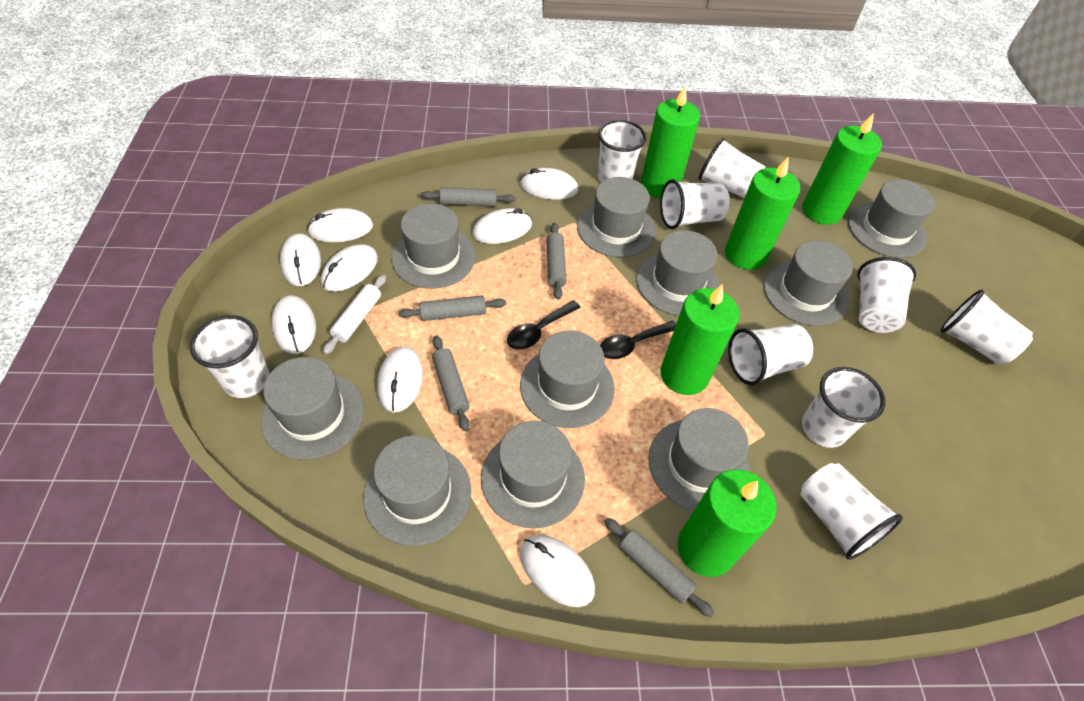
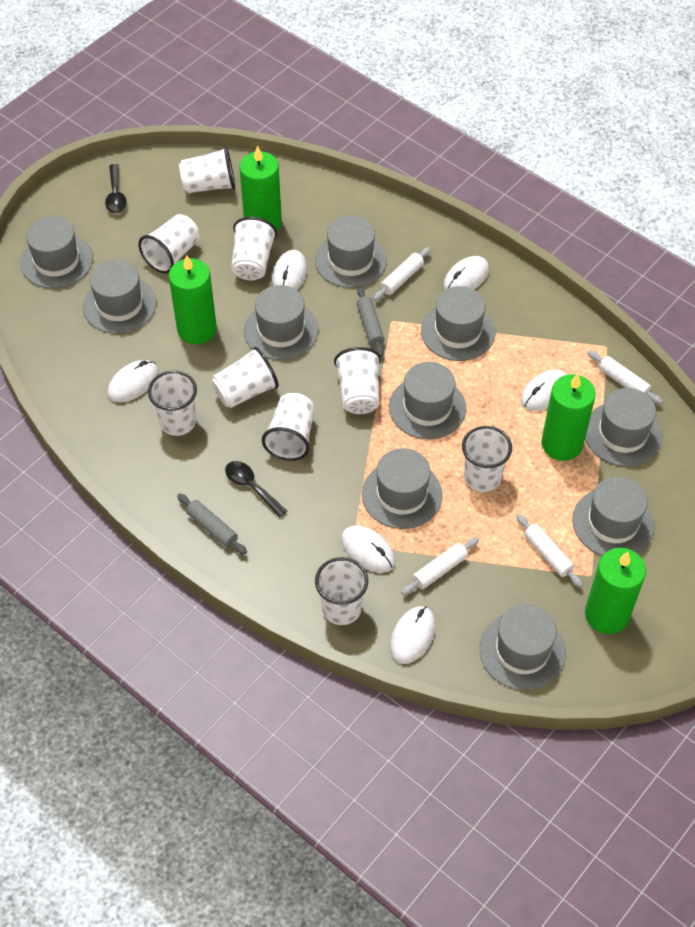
green candle: [641,85,700,198] [661,284,740,395] [678,469,777,577] [725,157,800,270] [802,113,882,225] = 5 -> [169,255,217,344] [239,146,282,231] [541,374,596,461] [585,548,646,634] = 4
grey rolling pin: [398,295,506,321] [421,187,515,207] [432,335,470,431] [546,223,567,300] [604,518,714,617] = 5 -> [177,493,247,555] [357,287,384,357] = 2
white mouse: [271,295,316,354] [280,233,321,286] [307,208,373,242] [321,244,378,292] [377,347,423,413] [472,208,532,244] [520,168,578,200] [520,535,595,607] = 8 -> [108,360,158,402] [272,250,307,290] [341,526,395,573] [390,606,435,664] [444,256,489,290] [521,369,567,411] = 6
white rolling pin: [323,275,386,355] = 1 -> [373,247,431,301] [401,537,479,595] [516,514,583,587] [588,350,663,404] = 4

